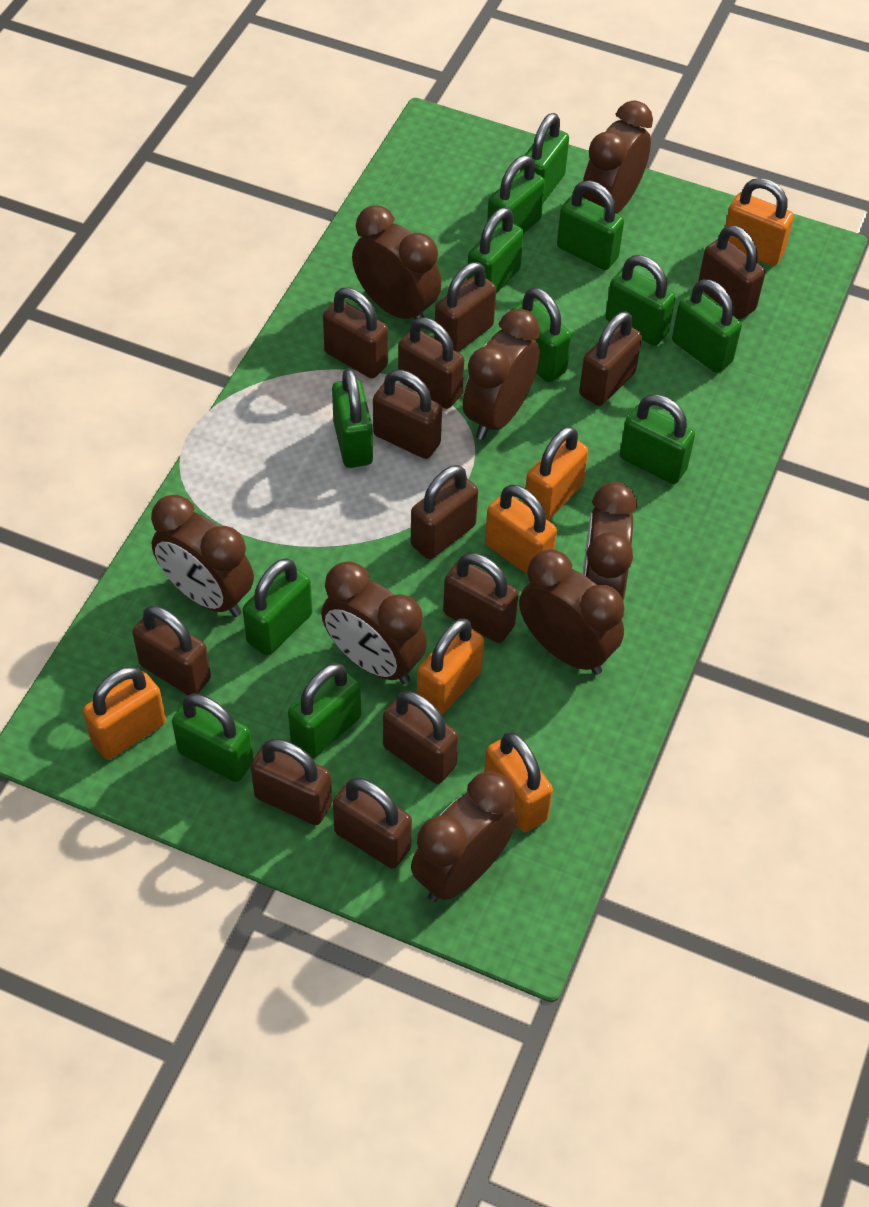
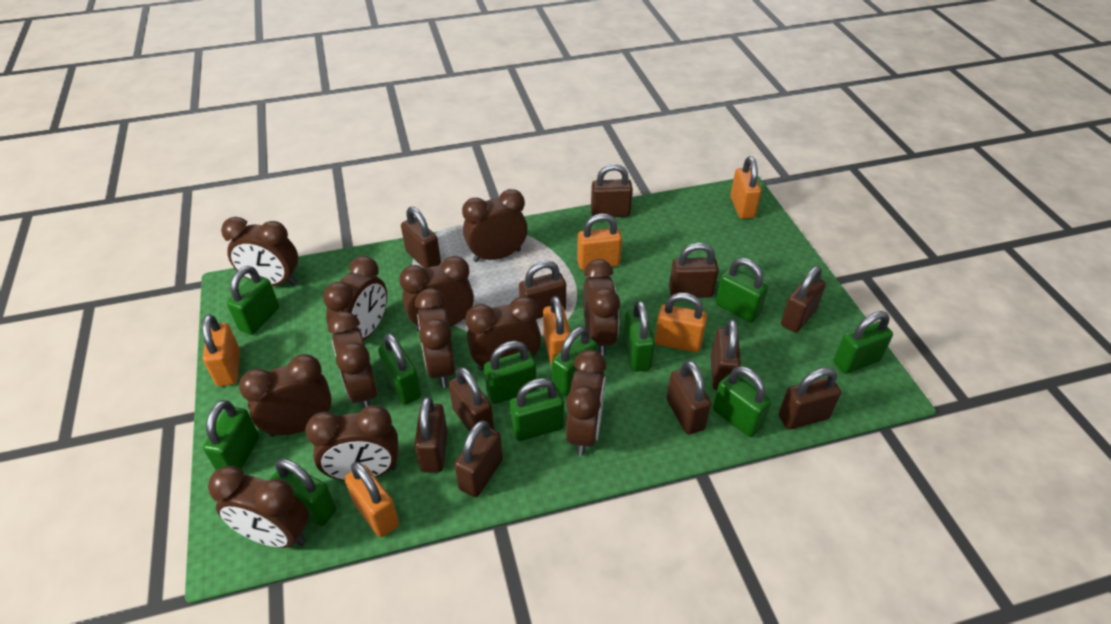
brown clock: [151,495,254,617] [321,562,427,684] [352,205,441,319] [411,771,517,902] [463,309,540,440] [519,549,625,675] [582,100,653,214] [583,482,637,601] = 8 -> [208,466,309,548] [221,217,298,286] [239,354,332,437] [305,405,399,481] [323,256,387,340] [328,311,378,408] [399,256,474,331] [415,288,456,388] [462,189,528,262] [466,296,541,371] [566,349,606,456] [583,259,620,356] = 12
brown padlock: [132,605,211,695] [251,738,332,825] [323,288,388,378] [333,777,412,868] [373,370,442,459] [383,691,459,784] [398,317,464,409] [411,465,478,559] [434,262,496,352] [443,553,518,643] [579,311,642,406] [698,225,765,319] = 12 -> [401,207,441,269] [414,396,448,473] [449,367,494,432] [454,420,503,497] [519,261,566,319] [591,164,633,217] [667,360,711,435] [669,243,719,298] [711,319,741,390] [779,367,841,430] [781,266,826,333] = 11
green padlock: [172,693,254,782] [243,558,312,656] [288,663,361,759] [332,368,373,468] [467,207,524,293] [487,155,545,233] [512,287,571,382] [520,113,569,203] [557,181,624,270] [605,255,676,346] [620,394,695,484] [672,279,742,373] = 12 -> [203,400,259,470] [227,266,279,335] [270,458,336,526] [378,333,421,405] [484,341,537,404] [510,378,564,441] [552,326,597,396] [623,300,655,372] [713,366,771,437] [715,258,768,322] [833,311,893,374] = 11

